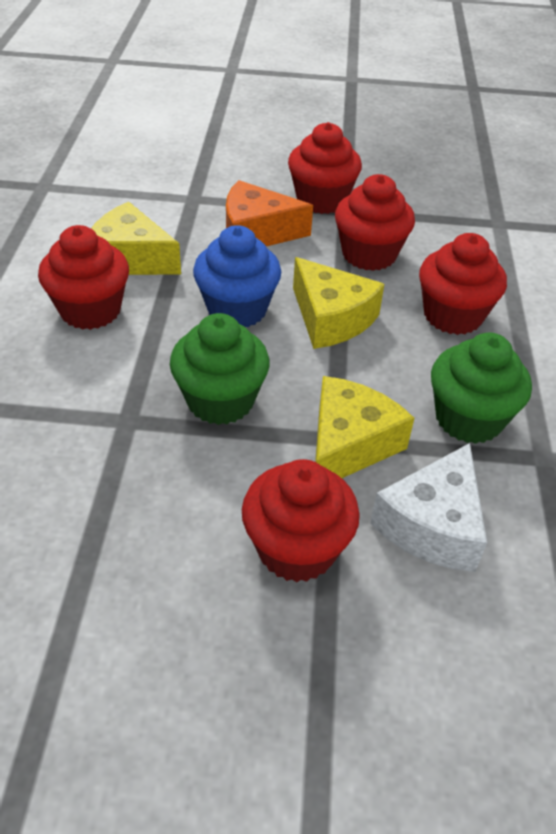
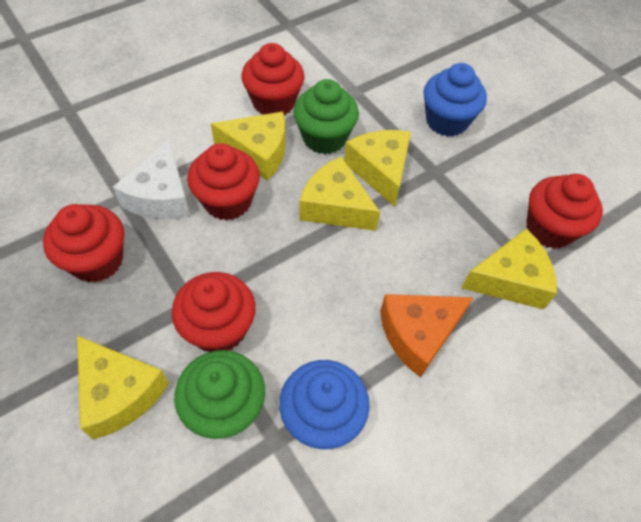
blue cupcake: [193,225,281,327] = 1 -> [279,360,370,449] [423,63,487,137] = 2
yellow cheese: [91,202,181,275] [293,257,384,349] [315,376,414,478] = 3 -> [77,336,169,440] [211,112,285,181] [299,157,380,231] [344,130,411,207] [461,229,557,310] = 5

